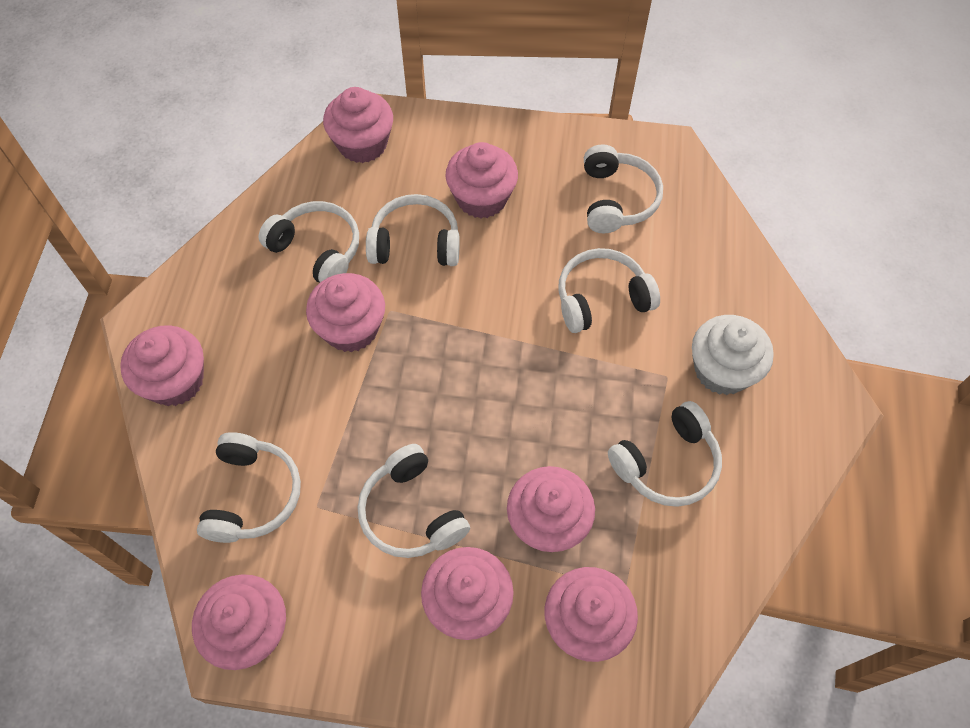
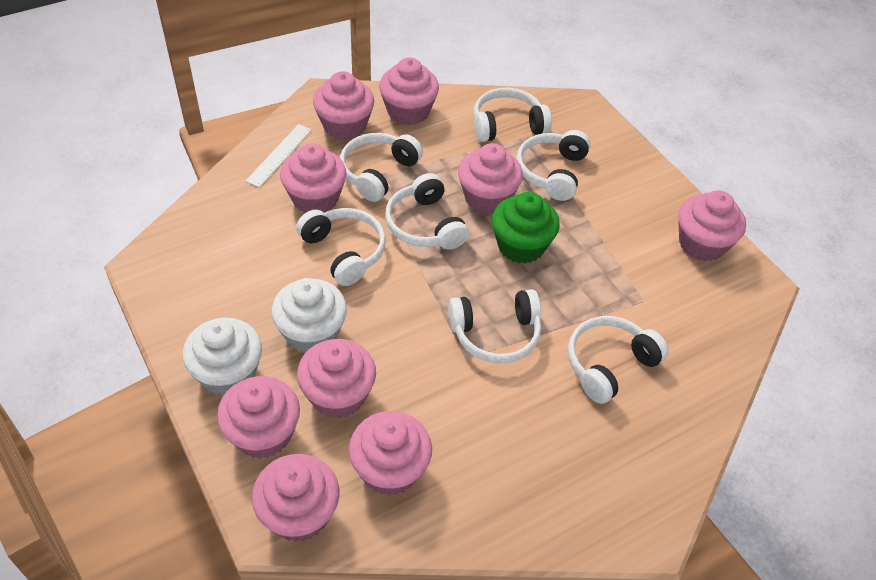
green cupcake: none = 0 -> [492,192,560,264] = 1
pink cupcake: [120,325,204,406] [192,574,286,670] [306,273,385,352] [323,87,393,163] [421,547,514,640] [445,142,518,218] [507,466,595,552] [545,567,638,662] = 8 -> [217,376,300,459] [252,454,339,542] [280,143,347,213] [297,339,376,418] [313,71,374,140] [349,411,432,495] [379,57,439,125] [458,143,523,214] [678,190,746,261] = 9
white cupcake: [692,315,774,395] = 1 -> [183,318,262,396] [272,278,347,353] = 2
white ruler: none = 0 -> [245,124,312,188] = 1

